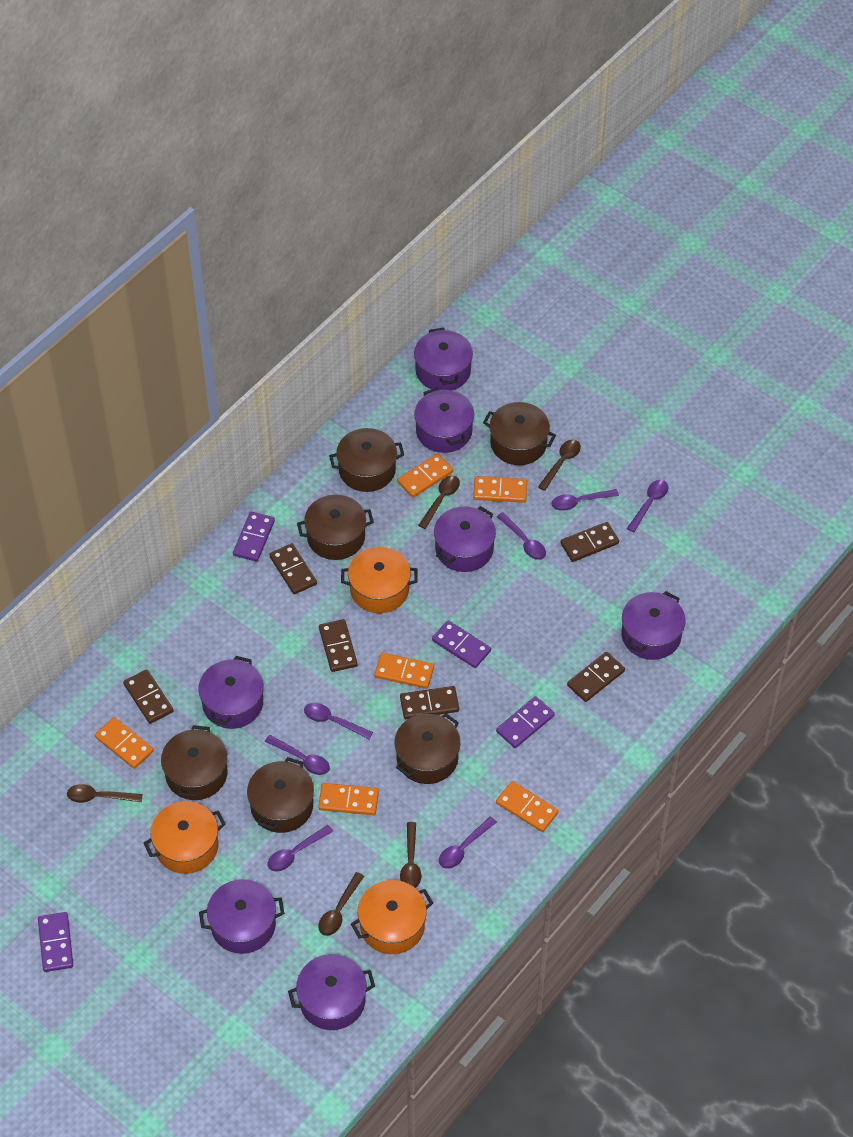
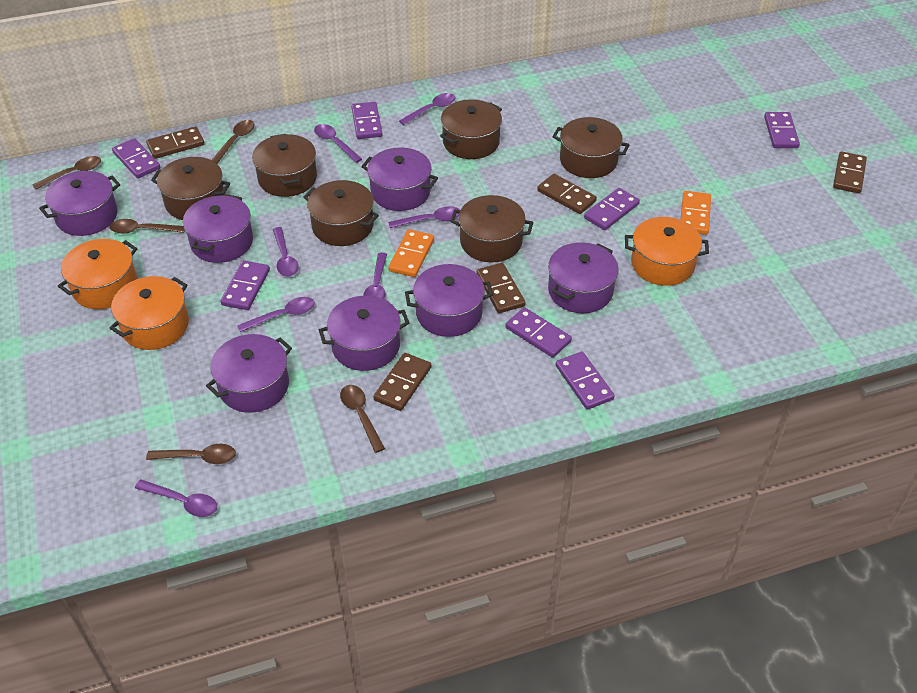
brown domino: [123,669,173,724] [269,543,317,594] [319,619,358,672] [400,686,459,719] [561,522,619,562] [567,652,625,702] = 6 -> [146,126,205,159] [373,353,431,411] [476,263,526,313] [537,174,597,214] [833,151,867,193] = 5
orange domino: [95,717,154,769] [318,783,379,815] [374,653,434,689] [397,453,453,498] [473,476,527,503] [496,781,558,832] = 6 -> [388,229,434,277] [681,191,711,235] = 2
purple domino: [38,912,73,972] [233,512,275,562] [432,620,491,668] [496,696,555,748] = 4 -> [112,138,160,178] [220,260,270,310] [351,102,382,139] [505,307,572,358] [556,352,615,410] [584,188,640,230] [764,112,800,148] = 7

